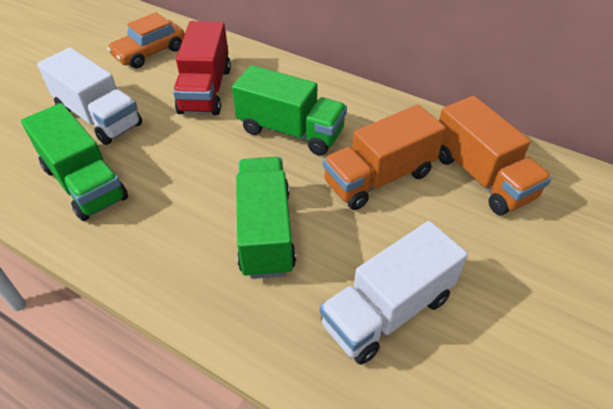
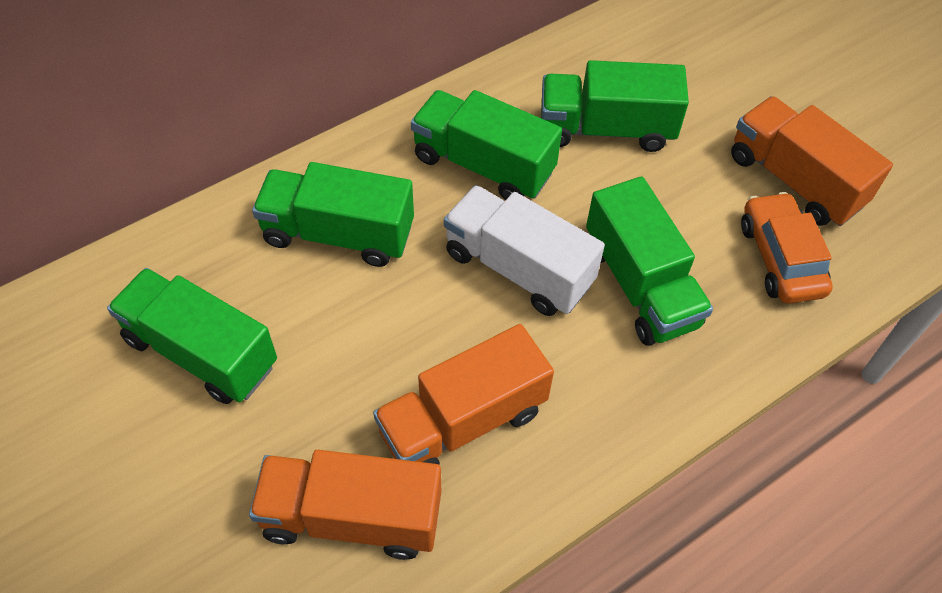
green truck: [21,103,128,221] [232,65,347,155] [236,157,296,279] = 3 -> [107,268,277,404] [252,162,414,267] [411,90,562,200] [541,60,689,152] [586,177,713,346] = 5
orange truck: [323,104,446,210] [438,96,552,215] = 2 -> [249,450,441,560] [373,324,554,465] [731,96,893,226] = 3
red truck: [173,21,231,115] = 1 -> none = 0
white truck: [37,48,142,145] [320,221,468,365] = 2 -> [444,185,605,316] = 1

